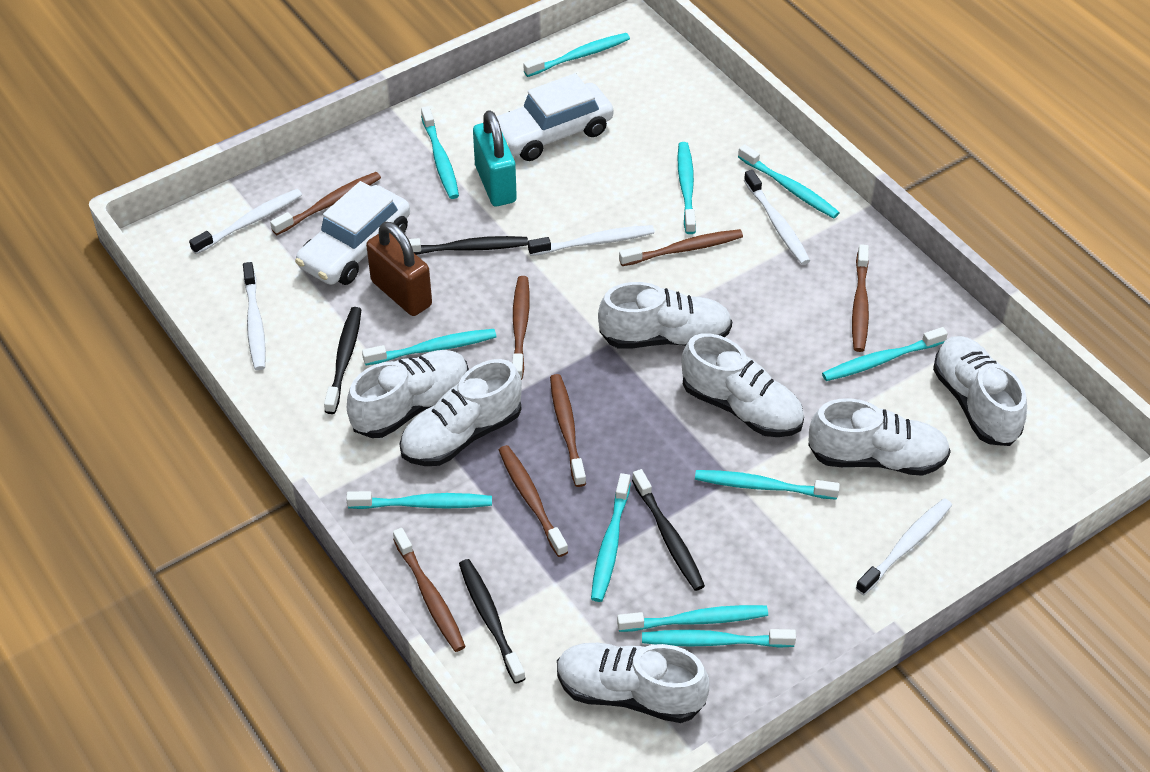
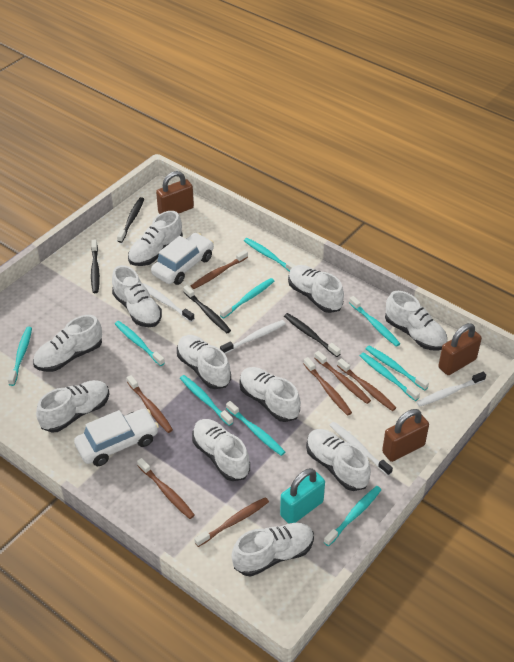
brown padlock: [366,222,432,316] = 1 -> [156,171,194,214] [382,409,429,462] [438,323,482,375] = 3
turquoise toothbrush: [346,491,492,509] [362,329,496,365] [421,106,459,199] [524,33,630,77] [591,473,631,602] [617,605,768,632] [642,629,796,648] [678,142,696,234] [695,470,840,500] [738,144,840,218] [822,327,948,381] = 11 -> [8,327,32,386] [115,321,165,366] [180,375,233,426] [220,278,274,319] [226,401,285,456] [244,238,296,272] [324,486,381,546] [349,296,400,347] [360,353,420,401] [366,346,429,391] = 10
white shoe: [347,350,469,438] [400,359,522,466] [557,643,709,723] [598,282,732,349] [682,333,804,437] [808,398,951,476] [933,336,1027,446] = 7 -> [33,315,102,372] [36,380,109,433] [112,265,162,327] [128,211,183,266] [177,335,231,389] [192,419,250,481] [231,523,314,576] [239,367,301,422] [288,265,344,313] [306,429,371,491] [385,291,447,350] = 11
white toothbrush: [189,189,302,254] [243,262,266,370] [528,225,655,256] [744,170,810,265] [856,498,952,595] = 5 -> [143,283,195,322] [220,320,286,354] [330,422,393,476] [417,372,486,407] = 4

